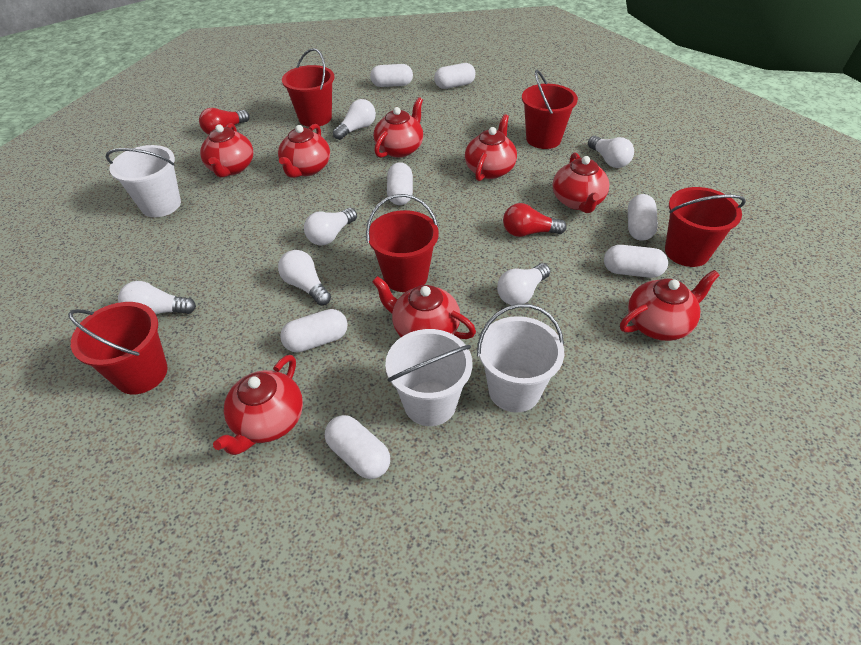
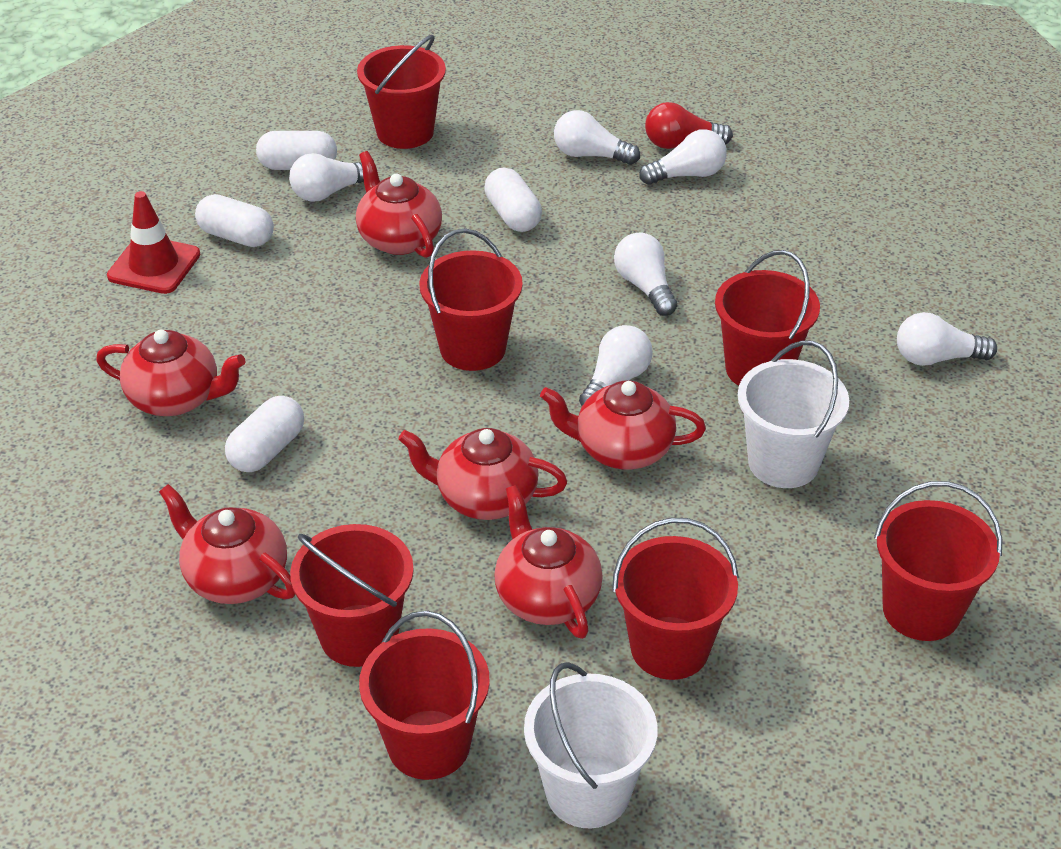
red bucket: [68,302,168,394] [282,48,334,127] [366,194,439,292] [522,70,578,149] [665,187,746,267] = 5 -> [290,524,414,667] [357,35,446,149] [359,611,490,780] [419,228,523,371] [612,518,739,680] [715,250,820,386] [874,481,1002,641] = 7
red light bulb: [199,108,250,135] [503,203,567,237] = 2 -> [645,102,733,149] = 1
red teapot: [200,123,254,177] [213,355,303,455] [278,124,330,178] [372,276,476,339] [374,97,423,158] [465,114,517,181] [553,152,609,213] [620,270,720,341] = 8 -> [96,329,246,416] [159,484,295,604] [356,151,442,258] [398,428,567,520] [494,485,603,639] [540,380,706,470] = 6
red traffic cone: none = 0 -> [107,191,200,294] = 1
white bucket: [106,145,181,217] [385,329,472,426] [477,304,564,412] = 3 -> [524,662,658,828] [738,340,849,488] = 2
white capsule: [280,309,348,353] [325,415,390,479] [370,64,413,87] [387,162,413,205] [434,63,476,89] [604,245,668,278] [628,194,658,241] = 7 -> [195,194,274,247] [225,396,304,472] [256,131,337,170] [484,168,542,232] = 4

